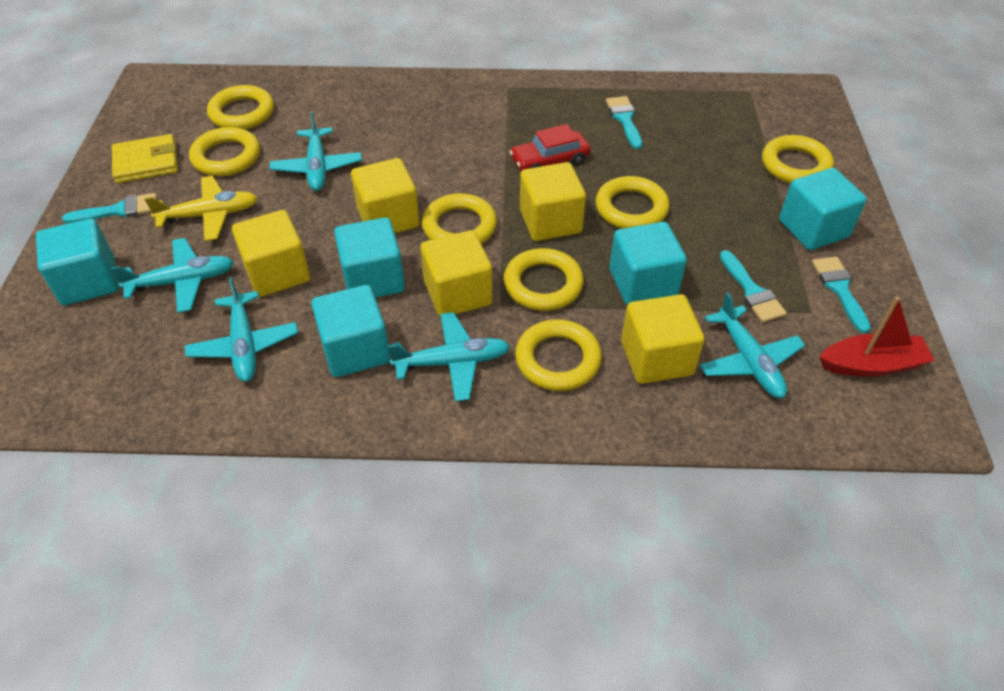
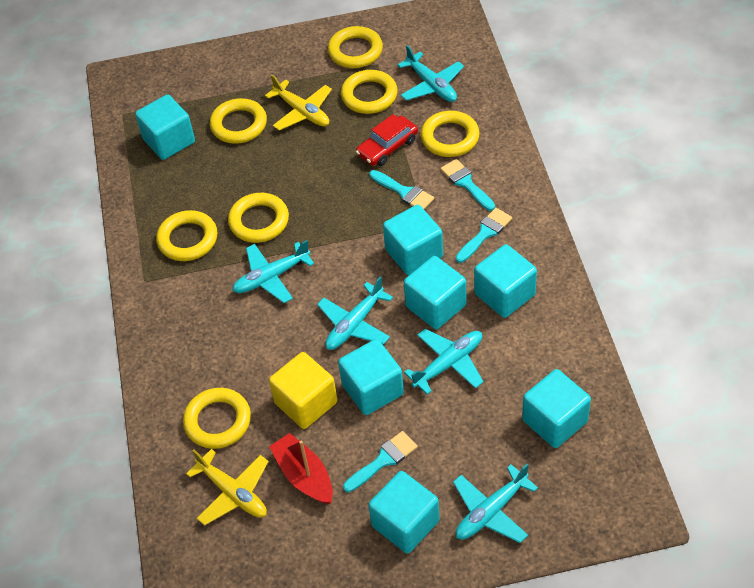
turquoise cube: [36,218,119,305] [311,285,390,377] [334,217,405,298] [609,222,687,305] [779,168,867,250] = 5 -> [135,94,195,160] [338,339,404,415] [368,471,440,554] [383,205,443,275] [404,256,467,329] [474,244,537,318] [522,369,591,448] = 7
yellow cube: [232,210,310,297] [351,158,420,233] [420,230,493,317] [520,162,586,241] [621,294,705,384] = 5 -> [269,352,337,429] = 1
yellow plane: [144,176,258,241] = 1 -> [186,449,269,526] [265,75,332,130] = 2
yellow wallet: [112,134,178,183] = 1 -> none = 0

